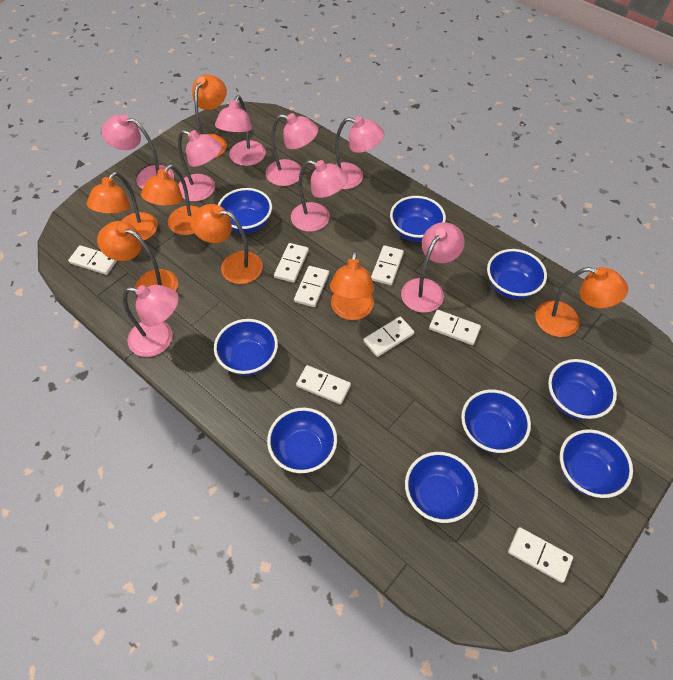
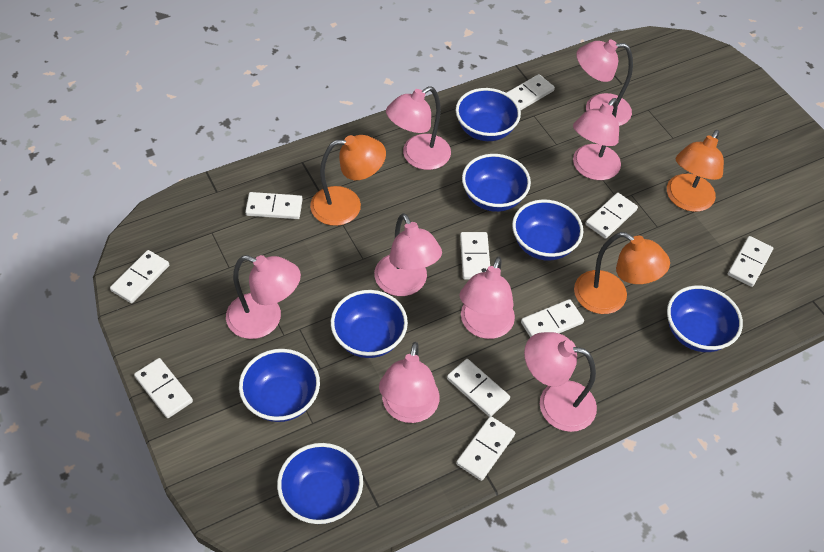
blue bowl: [214,319,278,376] [218,188,272,233] [267,408,337,473] [390,196,446,242] [405,452,478,523] [461,390,531,453] [487,249,547,299] [548,359,617,420] [560,429,633,498] = 9 -> [239,349,320,422] [277,443,363,524] [331,290,408,358] [456,88,521,141] [462,154,531,212] [512,199,583,261] [667,285,743,352] = 7
orange lamp: [87,172,158,241] [97,221,178,296] [141,164,200,235] [190,204,263,284] [192,74,227,158] [330,250,374,320] [535,267,628,337] = 7 -> [310,135,386,226] [574,232,670,314] [667,130,724,212] = 3
white domino: [68,245,117,275] [274,243,309,283] [294,266,329,307] [296,365,351,405] [363,316,414,357] [371,245,404,285] [429,310,481,345] [508,527,573,583] = 8 -> [110,250,169,303] [134,358,193,418] [245,192,303,219] [447,359,510,417] [456,416,515,481] [460,232,490,280] [507,74,555,111] [521,299,584,337] [585,193,638,239] [728,236,773,287] = 10

